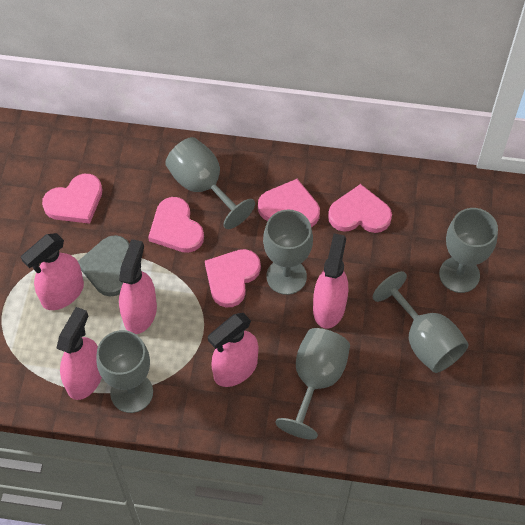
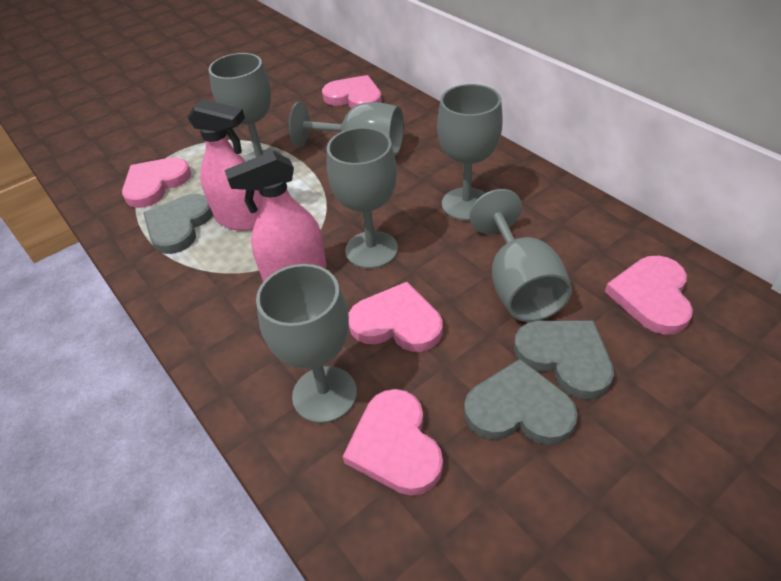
grey heart: [78,235,129,297] = 1 -> [143,194,213,254] [464,359,578,445] [514,320,614,399] = 3
pink spray bottle: [21,233,84,310] [56,307,102,400] [119,239,157,334] [208,313,258,387] [313,233,348,329] = 5 -> [187,99,262,231] [225,151,326,282] = 2

